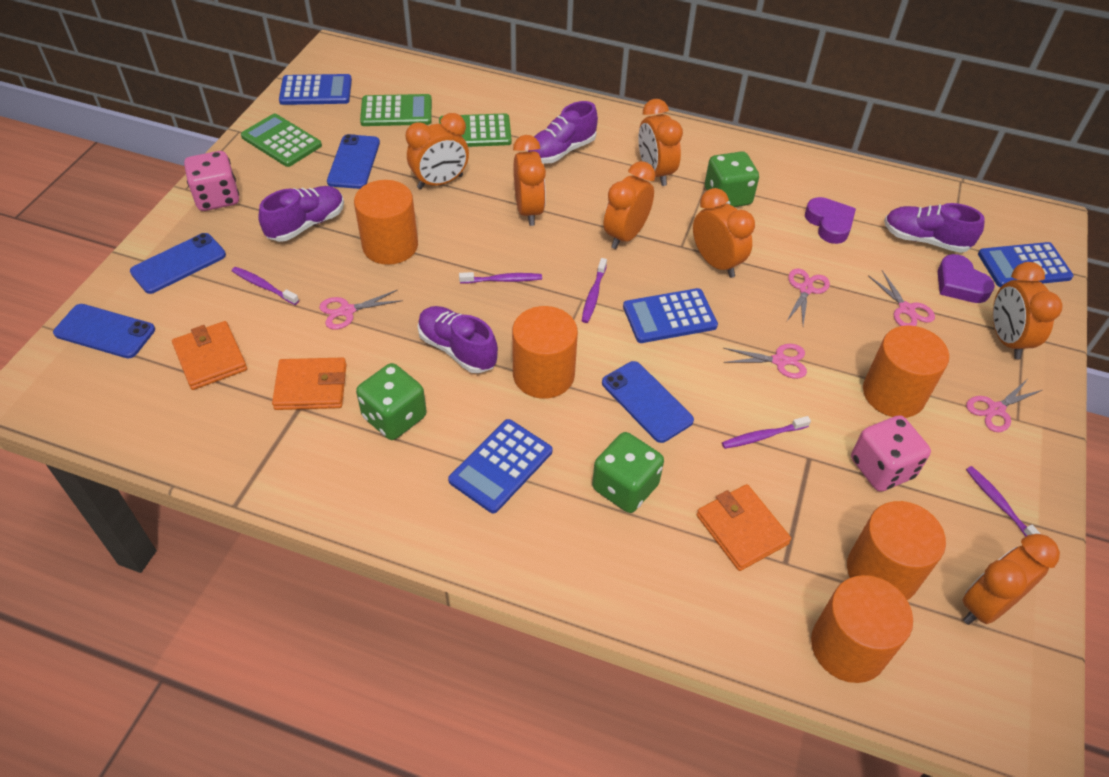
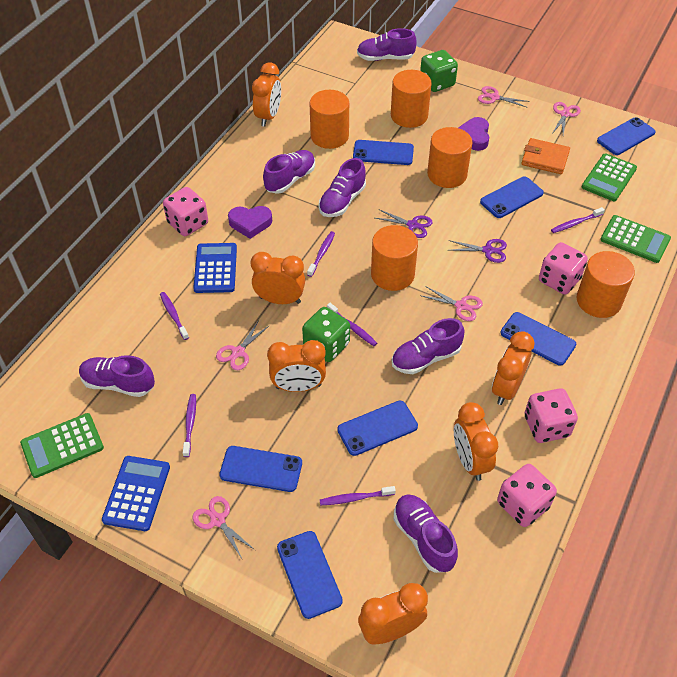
blue calculator: [279,74,352,105] [448,419,553,513] [623,288,718,343] [978,242,1074,287] = 4 -> [102,456,170,531] [193,243,237,293] = 2
blue phone: [53,304,155,358] [130,233,226,294] [327,134,380,189] [602,361,694,443] = 4 -> [219,446,302,492] [277,531,343,619] [337,401,418,456] [353,140,414,165] [480,177,544,218] [501,312,576,366] [597,117,656,155] = 7
green dice: [356,363,427,440] [592,432,664,513] [705,151,759,207] = 3 -> [302,307,350,362] [420,50,458,92] = 2
orange clock: [406,113,469,189] [513,135,546,226] [604,161,656,249] [638,99,683,186] [693,188,755,278] [962,534,1060,625] [993,262,1062,359] = 7 -> [251,252,305,304] [252,62,281,127] [267,340,326,392] [358,583,428,644] [454,402,498,481] [492,331,534,405] = 6
orange wallet: [172,321,247,390] [272,357,347,410] [697,484,791,571] = 3 -> [521,138,570,174] = 1
pink dice: [184,151,239,211] [851,415,931,492] = 2 -> [163,187,208,236] [497,464,557,527] [524,388,578,443] [539,242,588,295] = 4
purple scissors: none = 0 -> [375,209,433,238] [448,239,507,263] = 2
purple shoe: [258,186,344,242] [418,306,498,373] [527,101,598,164] [884,203,985,253] = 4 -> [79,355,155,397] [263,150,315,194] [319,158,366,217] [357,28,417,61] [392,318,465,374] [393,494,458,573] = 6
purple toothbrush: [232,267,299,305] [459,272,542,284] [582,258,607,323] [722,416,811,449] [966,466,1041,537] = 5 -> [160,292,189,340] [183,394,196,457] [307,231,335,277] [320,486,396,505] [327,303,377,346] [551,207,605,233] = 6

